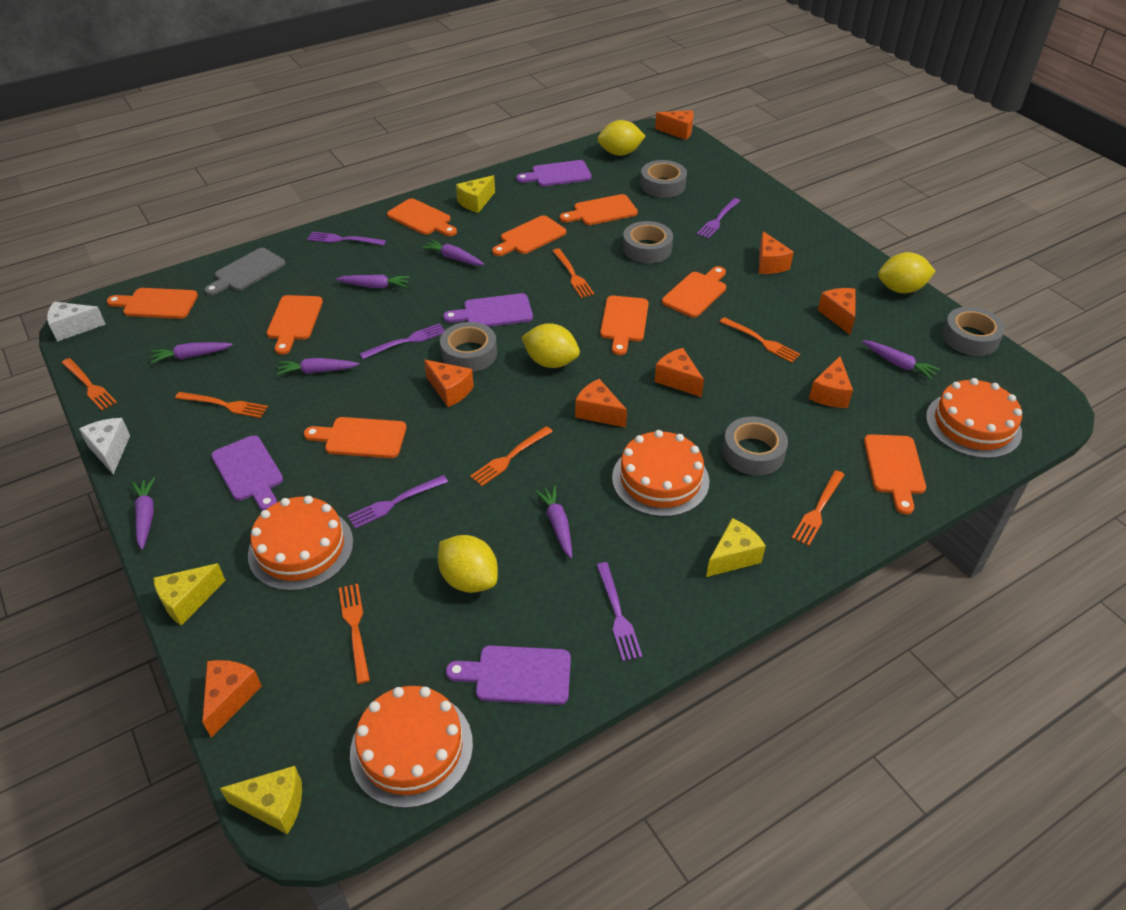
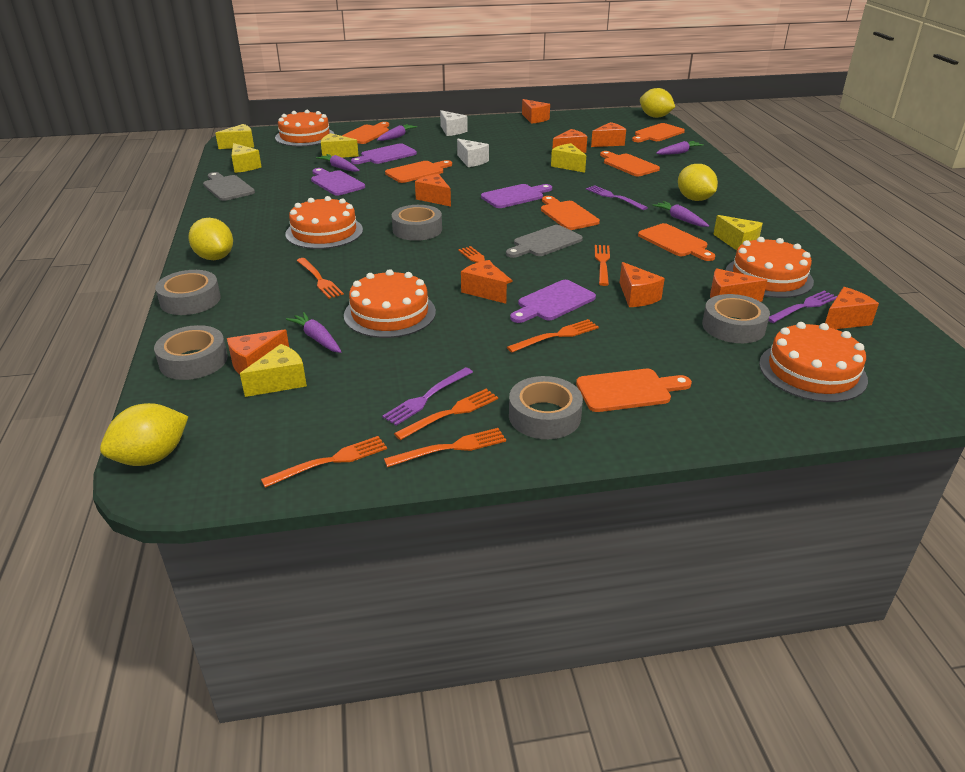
grey cutting board: [204,248,286,296] = 1 -> [203,172,255,201] [506,225,583,258] = 2
orange cake: [248,496,353,591] [350,686,473,808] [612,430,709,517] [926,378,1022,458] = 4 -> [275,110,334,146] [286,196,363,249] [344,269,436,338] [726,237,814,298] [759,322,868,402] = 5
orange cheese: [202,660,262,737] [424,360,474,407] [575,379,627,428] [654,348,704,397] [655,110,694,140] [759,231,794,274] [809,356,853,408] [818,288,856,335] = 8 -> [227,329,289,375] [415,174,451,207] [461,260,507,304] [522,99,550,124] [553,129,587,153] [591,122,626,147] [619,262,665,307] [710,269,767,302] [825,287,879,329] = 9
orange cutting board: [107,288,198,319] [267,295,323,355] [304,417,406,458] [387,198,457,236] [492,216,566,256] [560,194,638,225] [600,296,649,355] [662,266,726,318] [864,434,926,514] = 9 -> [342,122,389,144] [385,160,452,183] [541,196,600,230] [576,369,692,412] [600,151,660,176] [632,123,685,142] [638,223,715,261] = 7
purple carrot: [132,477,155,550] [150,342,233,364] [277,358,359,375] [336,275,410,288] [422,239,485,266] [534,485,572,558] [862,340,940,380] = 7 -> [286,312,342,353] [316,154,360,172] [377,124,417,141] [652,201,709,227] [656,141,704,155] = 5
purple fork: [307,232,386,245] [348,475,448,529] [360,323,445,359] [597,562,643,661] [696,198,740,239] = 5 -> [382,367,473,426] [586,185,648,210] [768,291,837,323] = 3
yellow cheese: [153,563,226,626] [220,766,302,835] [456,175,495,213] [706,518,766,577] = 4 -> [215,124,254,149] [231,143,261,173] [240,344,307,397] [321,133,359,158] [551,143,586,173] [713,215,763,250] = 6

